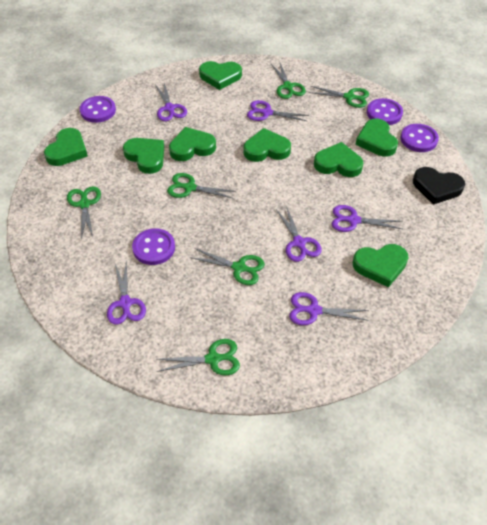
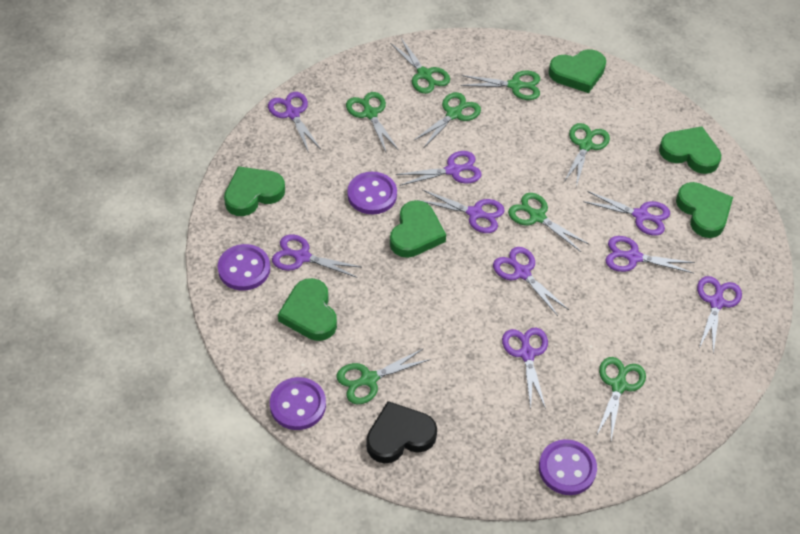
green heart: [44,128,88,166] [123,138,164,174] [169,127,216,161] [199,61,242,90] [244,128,291,162] [314,142,363,177] [353,244,408,288] [355,119,398,157] = 8 -> [224,166,285,216] [278,278,337,341] [390,200,446,258] [549,49,606,93] [659,126,721,174] [676,182,733,238] = 6
green scissors: [67,186,101,240] [157,339,240,375] [167,173,236,199] [190,248,265,285] [271,63,306,99] [309,86,369,108] = 6 -> [337,349,430,404] [346,92,399,152] [390,38,450,94] [413,92,481,147] [461,70,540,100] [508,193,589,252] [563,123,610,187] [596,357,646,440] = 8
purple scissors: [107,260,146,325] [156,83,187,121] [247,100,309,121] [276,206,322,262] [289,292,368,325] [332,205,402,232] = 6 -> [268,92,321,153] [272,234,361,278] [396,151,482,186] [418,189,505,233] [493,247,569,316] [502,328,548,409] [583,191,670,236] [605,236,695,273] [697,276,742,353] = 9

